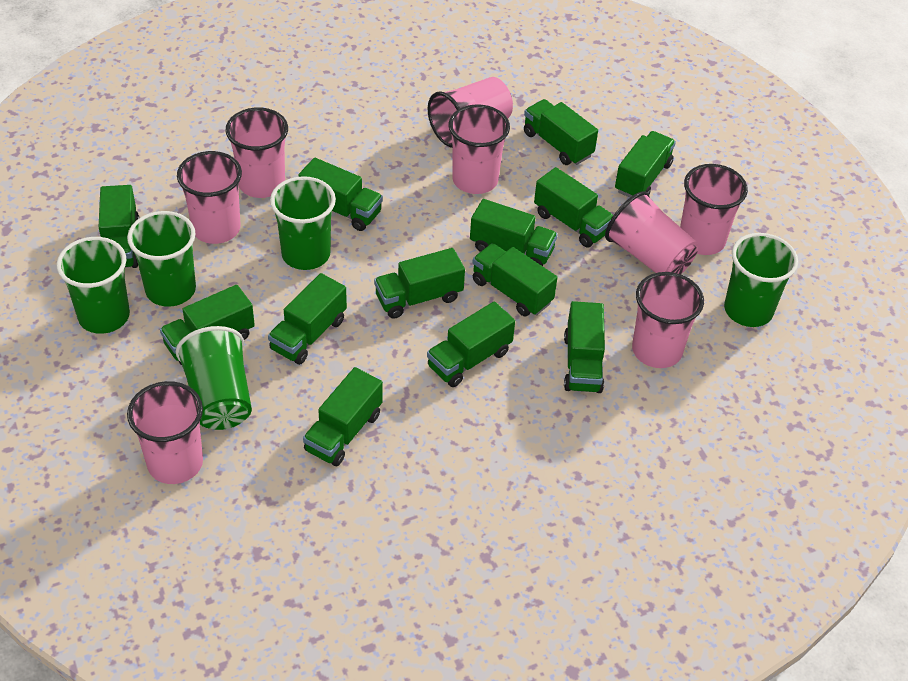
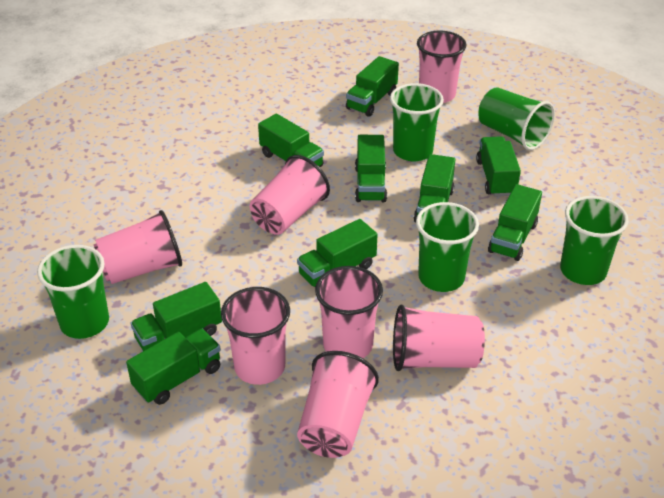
green truck: [99,185,139,268] [160,285,255,365] [268,273,347,365] [298,158,383,231] [303,367,383,466] [374,248,465,319] [427,301,515,387] [470,199,558,266] [472,243,557,317] [524,99,598,165] [534,167,613,248] [564,301,605,393] [615,131,676,197] = 13 -> [126,329,221,405] [131,282,222,351] [258,114,324,167] [297,219,378,288] [346,56,399,117] [355,135,387,202] [414,154,456,223] [476,136,521,196] [488,184,542,261] = 9
pink cup: [127,381,203,484] [177,151,242,244] [226,107,288,198] [428,77,513,148] [449,104,510,194] [605,191,698,274] [632,272,704,368] [680,164,748,255] = 8 -> [94,210,182,284] [221,287,290,385] [250,155,330,235] [297,351,379,458] [315,266,383,358] [393,304,485,371] [417,31,467,103] = 7

